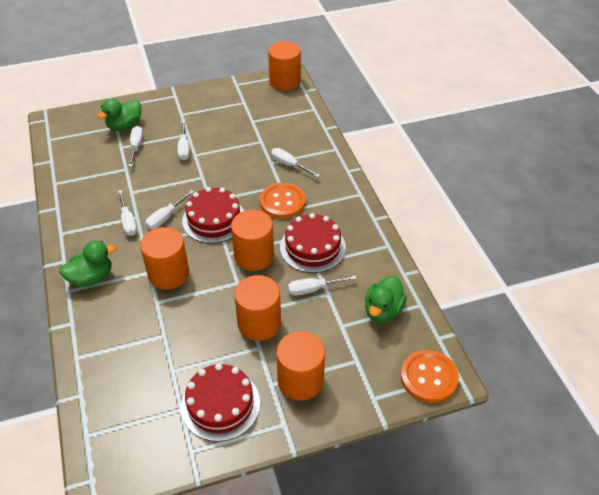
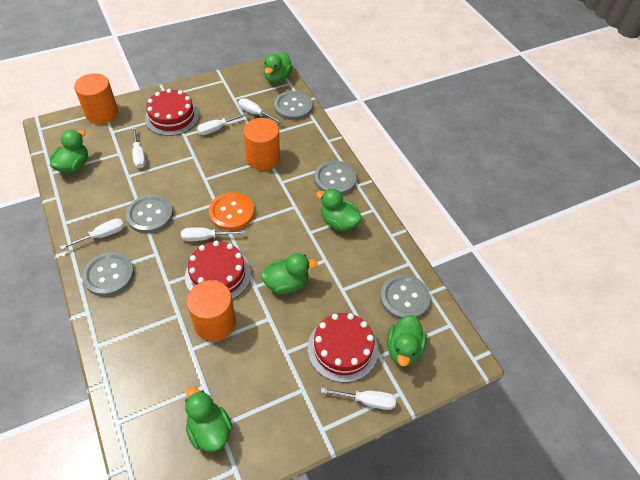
green duck: [59,241,116,287] [97,99,141,131] [365,276,407,323] = 3 -> [50,130,88,173] [185,386,233,452] [260,253,318,294] [264,52,293,83] [316,188,362,231] [387,315,427,366] = 6
grey button: none = 0 -> [82,252,134,297] [126,195,173,234] [274,91,313,120] [314,160,357,195] [380,275,430,320] = 5
orange button: [260,183,306,219] [400,350,459,403] = 2 -> [209,192,254,231] = 1
orange cylinder: [140,227,189,290] [231,210,274,271] [234,275,281,341] [268,41,301,91] [276,331,325,401] = 5 -> [74,73,118,124] [187,280,236,341] [243,118,280,170] = 3

